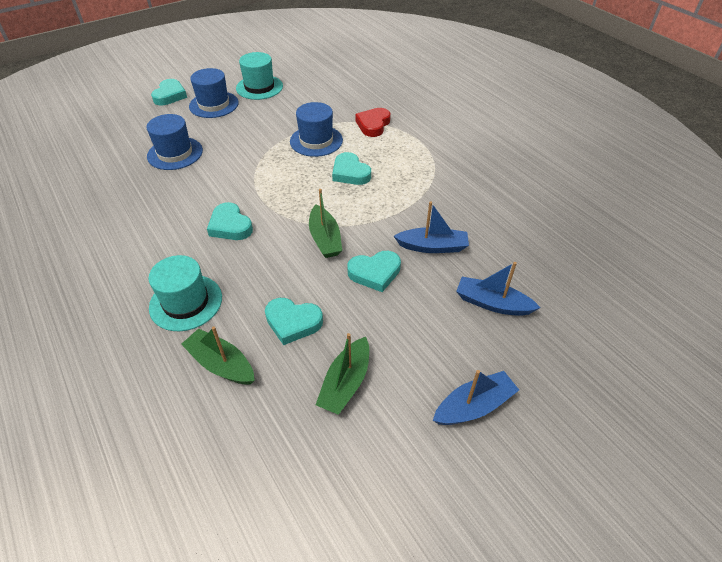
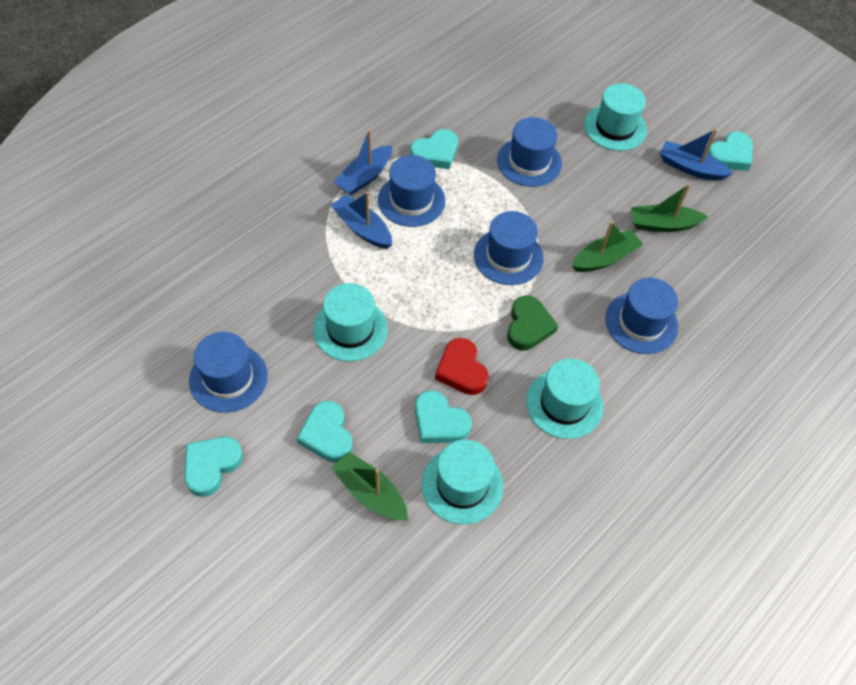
blue hat: [147,114,203,170] [189,68,239,118] [290,102,343,157] = 3 -> [189,332,268,413] [378,155,445,227] [474,211,544,285] [497,117,562,187] [605,278,678,354] = 5
green heart: none = 0 -> [507,295,558,350] = 1
turquoise hat: [148,255,222,331] [236,52,283,100] = 2 -> [313,283,388,361] [421,440,503,525] [526,358,603,439] [584,83,647,151] = 4

